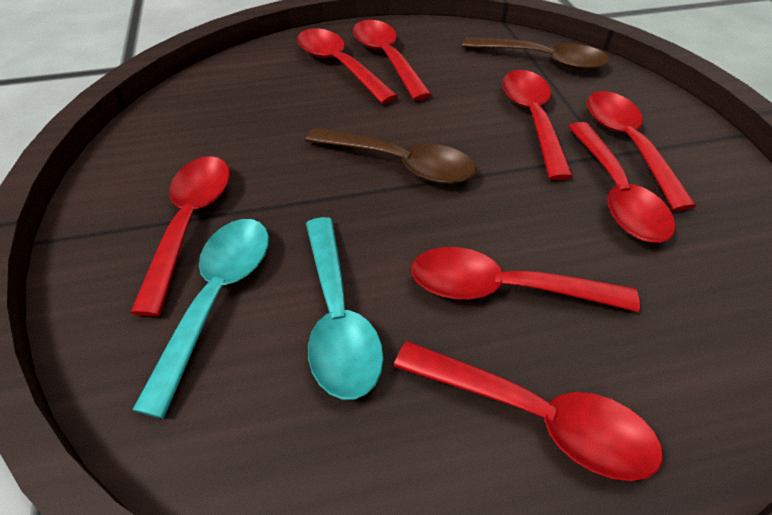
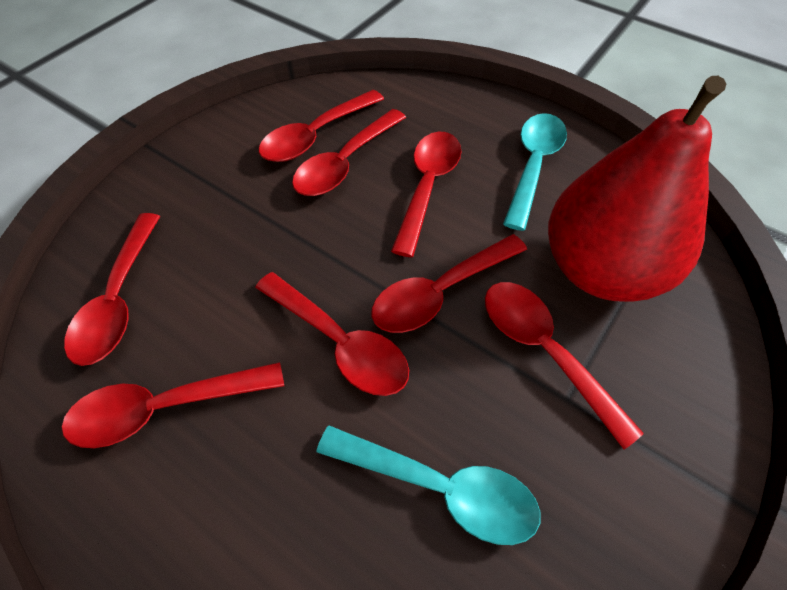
brown spoon: [306,127,476,184] [462,37,610,71] = 2 -> none = 0
red pear: none = 0 -> [548,76,726,302] = 1

